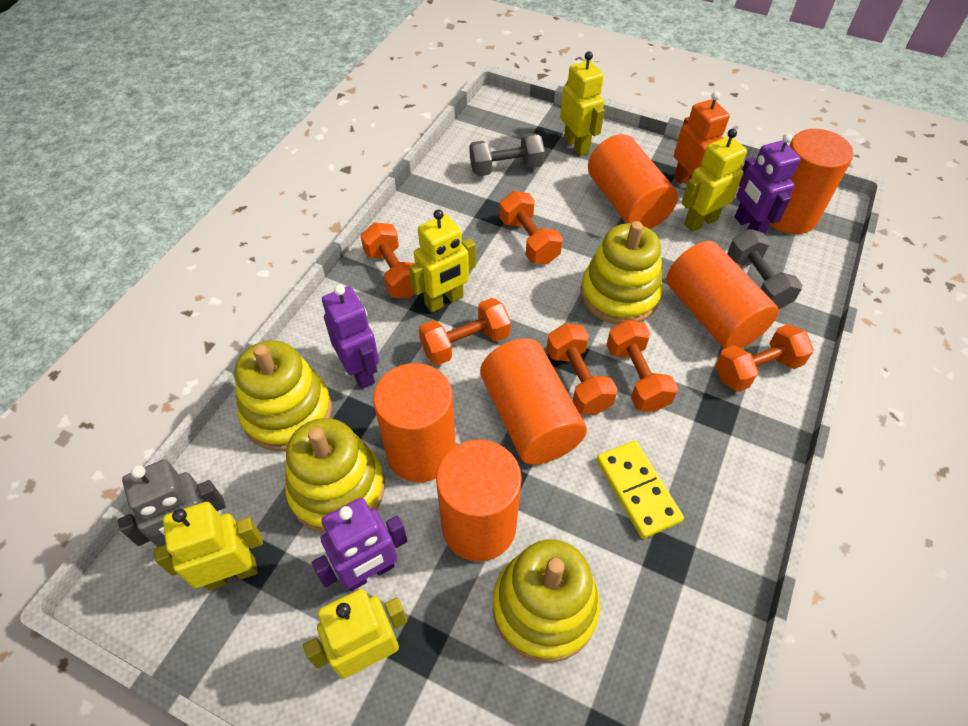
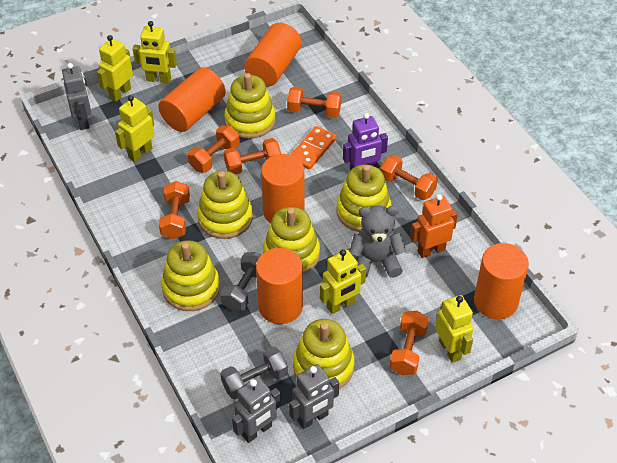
grey robot: [118,459,226,547] = 1 -> [62,63,91,130] [232,377,281,443] [289,364,339,429] = 3
grey teddy bear: none = 0 -> [349,205,406,278] = 1
orange cylinder: [373,363,456,482] [436,439,522,562] [480,338,587,465] [588,134,678,229] [666,241,779,349] [770,129,853,234] = 6 -> [158,67,226,132] [244,23,302,87] [256,248,303,324] [261,154,305,223] [474,243,529,319] = 5
orange domino: none = 0 -> [290,126,336,170] = 1
purple robot: [312,498,407,591] [322,285,379,389] [735,133,801,234] = 3 -> [343,113,388,170] = 1
yellow domino: [596,441,684,539] = 1 -> none = 0
yellow stacking toy: [235,340,332,451] [285,418,385,533] [492,539,600,663] [581,221,663,325] = 4 -> [161,240,220,311] [197,171,253,239] [224,73,276,139] [263,207,320,274] [293,319,355,389] [336,165,391,232] = 6

